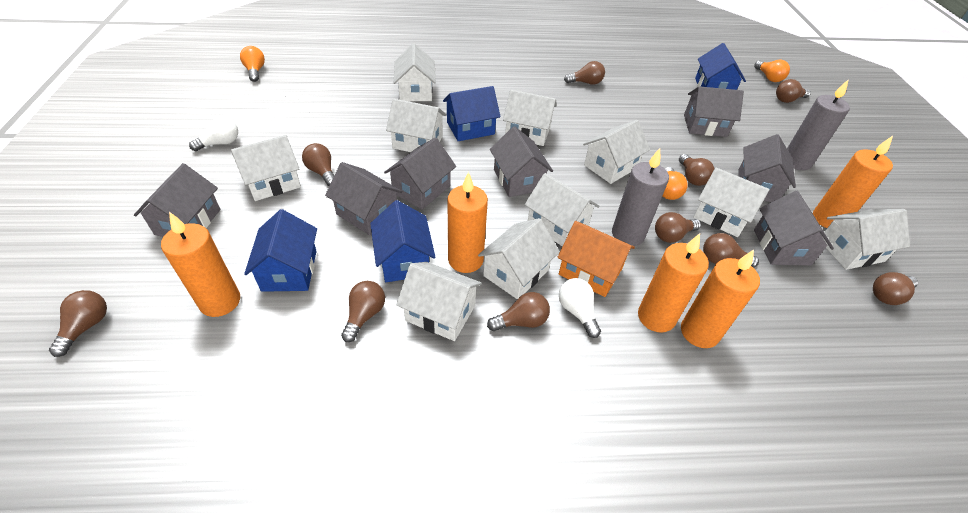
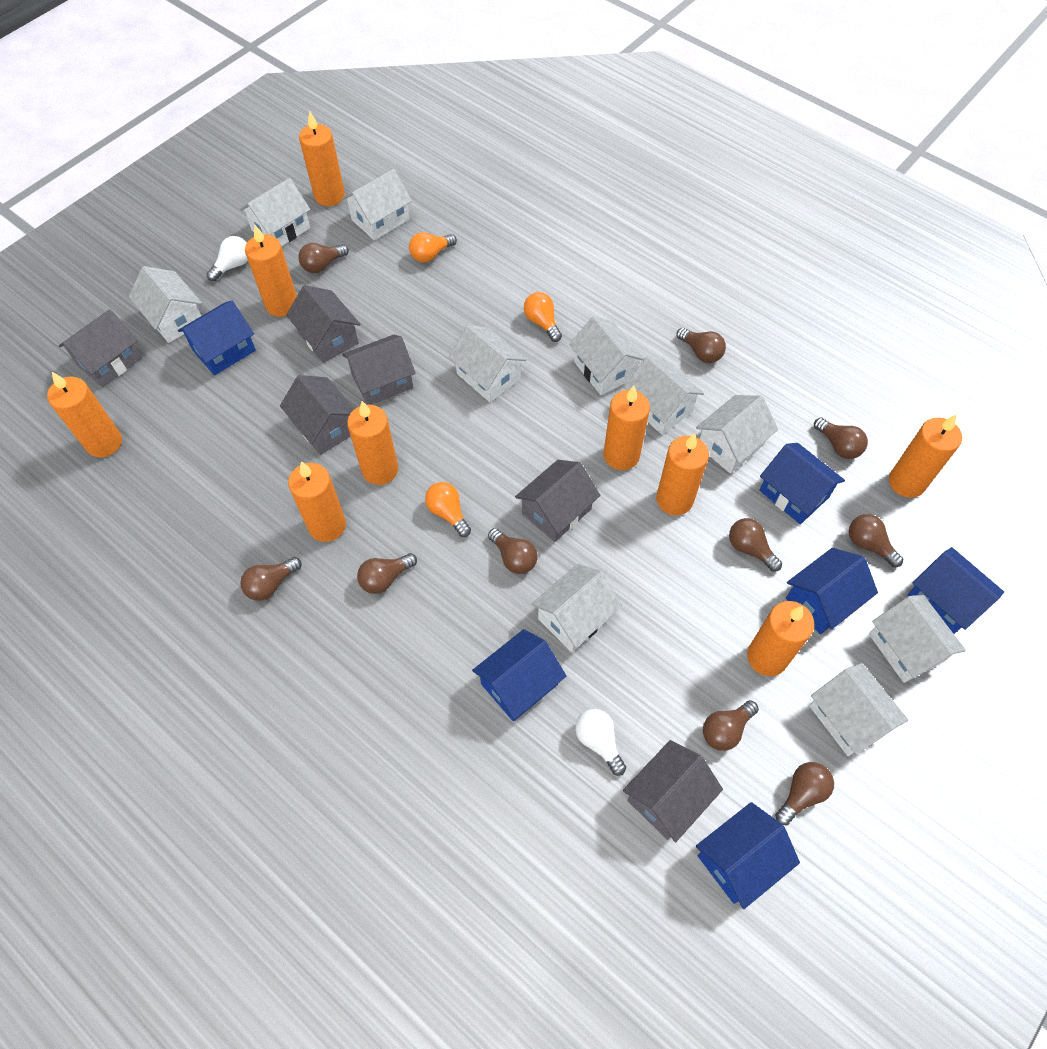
blue house: [244,209,317,292] [370,200,436,282] [443,86,501,141] [695,43,746,90] = 4 -> [178,300,256,375] [472,629,566,721] [696,802,800,909] [760,443,845,524] [786,548,878,634] [908,547,1004,634] = 6
grey candle: [612,148,669,246] [787,79,850,170] = 2 -> none = 0
grey house: [134,163,220,237] [325,162,402,235] [384,137,456,210] [490,126,553,197] [684,86,744,137] [738,134,796,202] [754,191,834,266] = 7 -> [59,310,142,387] [280,375,354,455] [286,285,361,363] [342,335,416,405] [515,460,600,542] [623,740,723,842] = 6
orange candle: [161,212,240,317] [447,171,488,273] [638,233,709,332] [681,250,760,348] [813,136,893,228] = 5 -> [47,372,122,457] [245,225,297,317] [288,461,346,542] [299,111,345,206] [347,401,398,485] [603,386,650,470] [656,433,709,515] [747,601,814,676] [889,415,962,498] = 9
orange house: [558,221,635,297] = 1 -> none = 0

